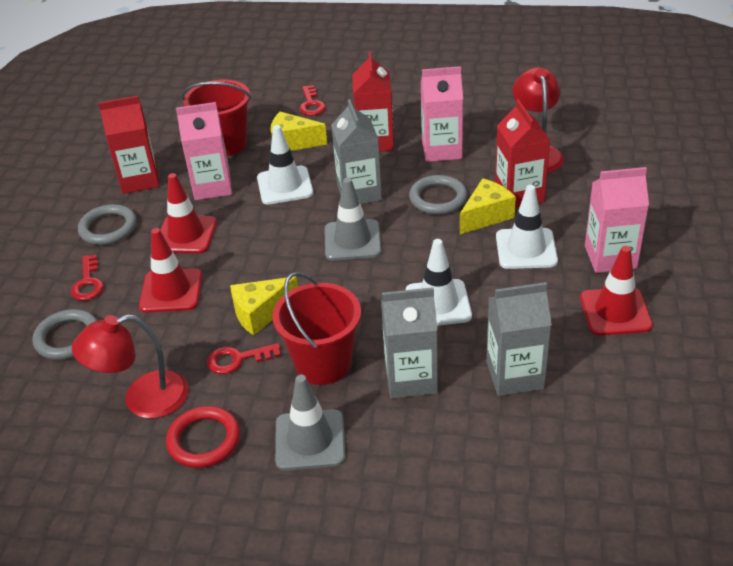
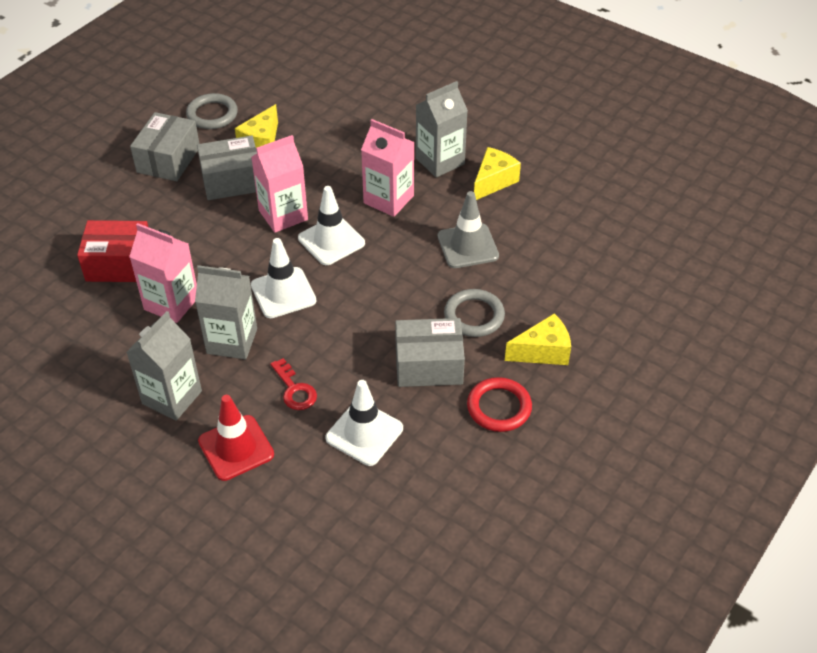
grey box: none = 0 -> [130,112,199,181] [197,136,257,200] [395,318,465,387] = 3
grey ring: [32,309,98,360] [78,204,137,245] [409,175,467,215] = 3 -> [186,93,238,129] [444,289,505,337] = 2
grey traffic cone: [275,375,346,471] [325,178,382,261] = 2 -> [438,191,499,268] = 1
red box: none = 0 -> [77,220,148,282] = 1
red bucket: [182,80,251,156] [273,272,361,385] = 2 -> none = 0
red carton: [98,96,160,194] [352,52,394,152] [495,99,550,208] = 3 -> none = 0
red key: [71,255,104,301] [207,343,281,374] [299,85,326,116] = 3 -> [270,358,317,410] = 1
red lamp: [72,314,189,418] [513,67,564,173] = 2 -> none = 0
red traffic cone: [139,228,203,313] [160,173,217,254] [580,246,653,336] = 3 -> [198,395,274,481] = 1

